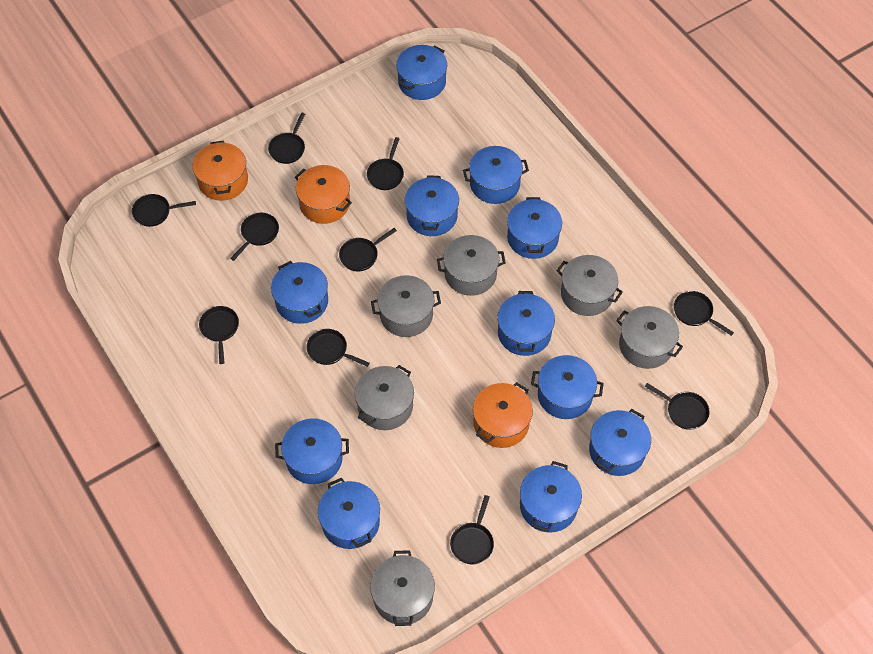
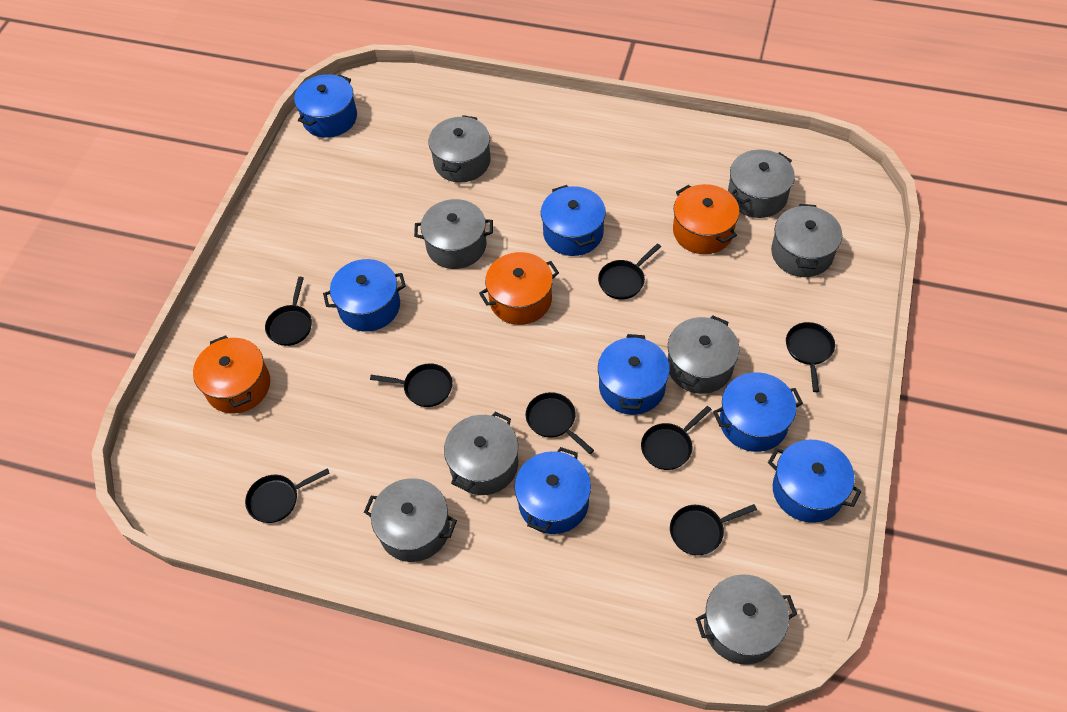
black pan: [132,194,196,227] [199,306,239,364] [230,213,279,261] [268,113,305,164] [307,329,370,367] [339,228,397,271] [367,137,404,190] [450,495,494,564] [645,383,710,430] [674,291,734,336] = 10 -> [245,468,330,523] [265,277,312,346] [370,363,453,407] [526,392,594,454] [598,244,661,300] [641,406,712,470] [670,504,757,555] [786,322,835,392] = 8
blue pot: [271,261,328,324] [275,418,349,484] [318,478,380,549] [396,45,447,100] [405,175,459,236] [463,146,529,204] [497,291,555,356] [507,197,562,259] [520,461,582,532] [531,355,604,419] [589,409,651,476] = 11 -> [294,74,357,138] [323,259,406,332] [514,447,591,534] [541,185,606,256] [598,334,670,415] [713,372,803,452] [768,440,861,523] = 7
grey pot: [355,365,414,430] [370,550,435,626] [371,275,441,337] [437,235,506,296] [557,255,623,316] [616,306,683,369] = 6 -> [364,478,457,562] [414,199,493,269] [429,115,491,183] [444,412,518,495] [668,315,739,394] [696,574,797,665] [728,150,795,218] [771,204,842,277] = 8

